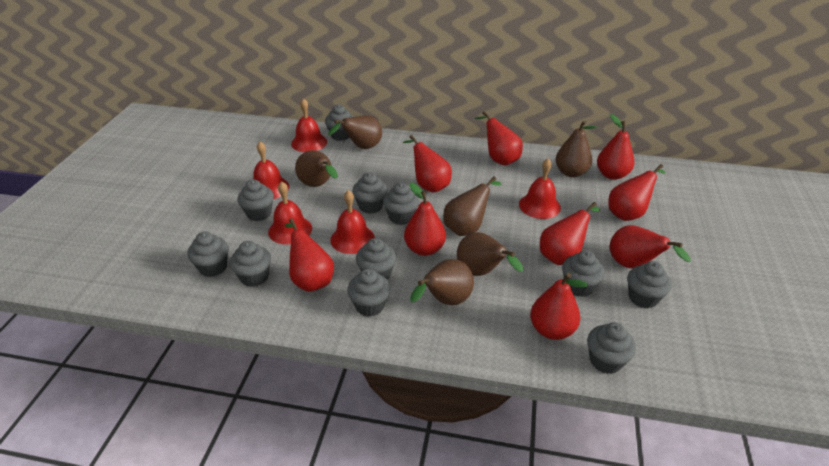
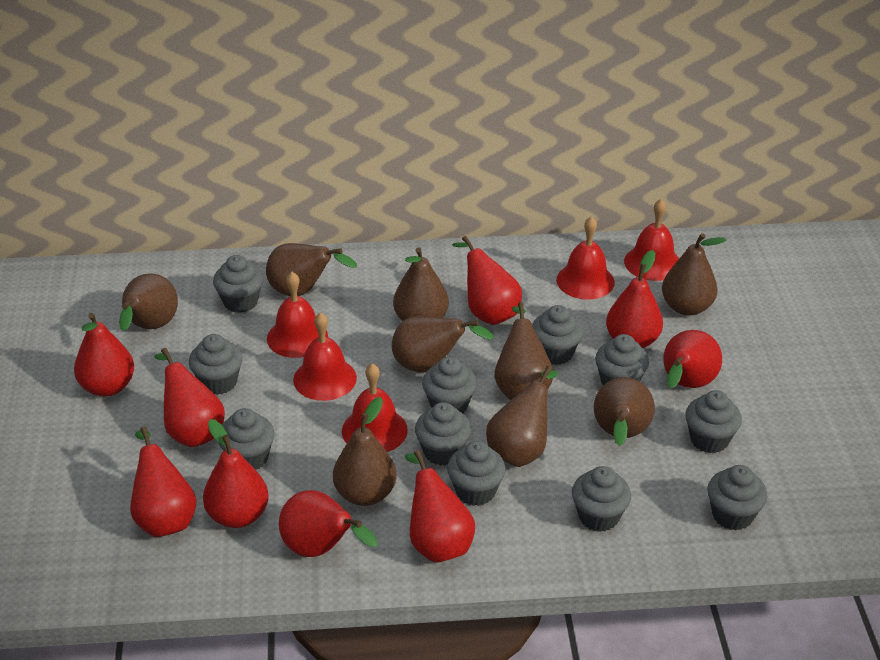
brown pear: [295,150,338,187] [328,116,382,149] [410,259,474,305] [443,176,502,236] [457,232,524,276] [555,121,597,177] = 6 -> [119,274,178,331] [266,243,357,296] [333,397,397,506] [392,316,494,373] [393,247,449,321] [486,366,557,467] [495,302,553,400] [594,377,655,446] [662,233,727,316] = 9

